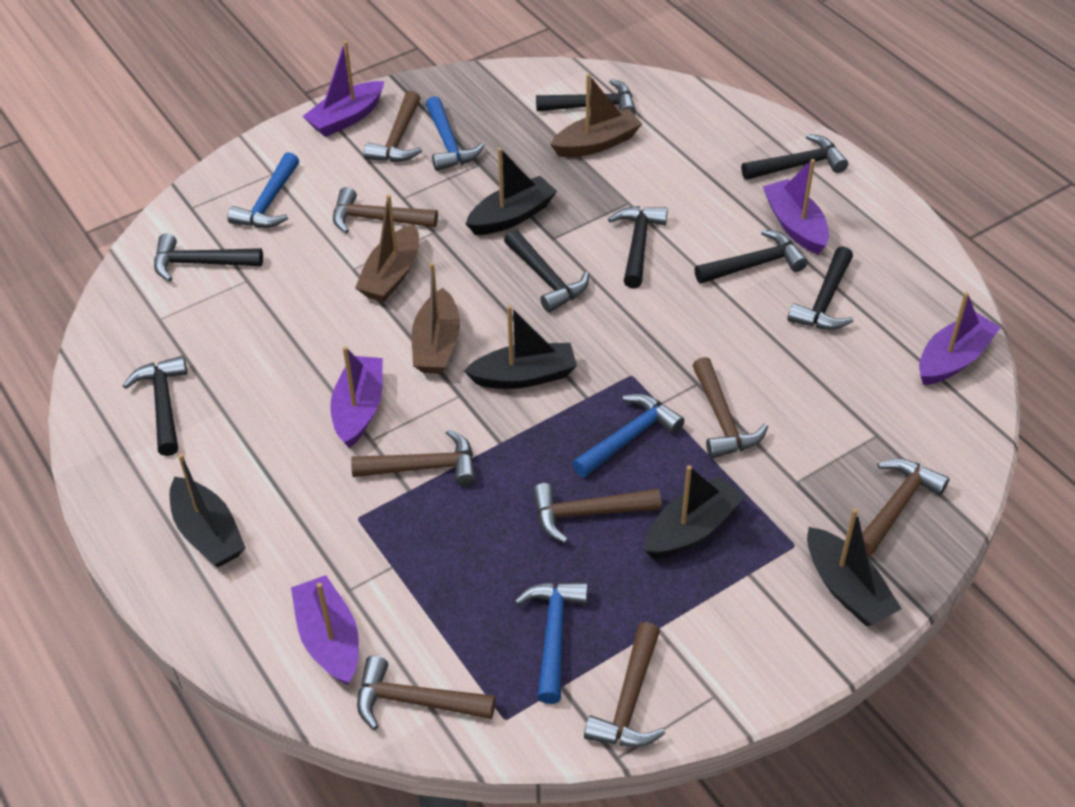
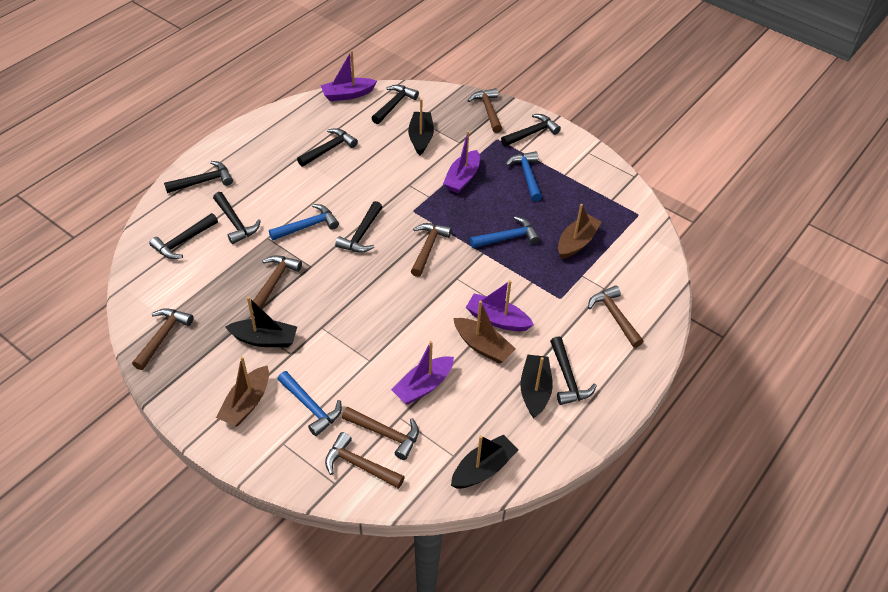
black boat: [170,454,246,567] [464,305,577,389] [466,148,557,235] [645,465,745,559] [807,508,902,626] = 5 -> [225,296,297,347] [408,99,434,155] [451,434,518,489] [520,355,553,418] = 4
brown hammer: [333,187,438,234] [351,429,476,487] [357,656,496,730] [364,91,422,162] [532,483,661,543] [584,622,665,747] [693,357,768,459] [862,458,949,556] = 8 -> [132,308,194,370] [251,255,302,310] [325,432,405,489] [342,407,419,460] [411,223,452,277] [467,88,502,133] [588,285,643,348] = 7
purple boat: [291,575,359,685] [302,41,384,137] [330,346,383,448] [763,159,829,254] [919,292,1001,385] = 5 -> [321,50,377,101] [391,341,454,405] [443,131,480,193] [466,280,534,331] = 4

